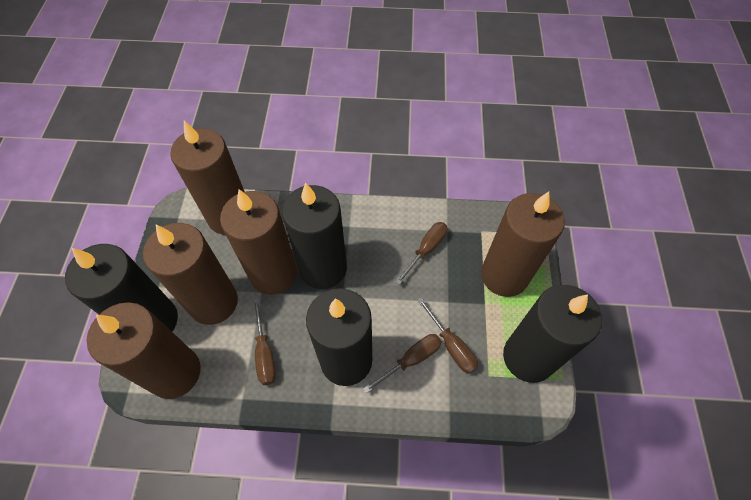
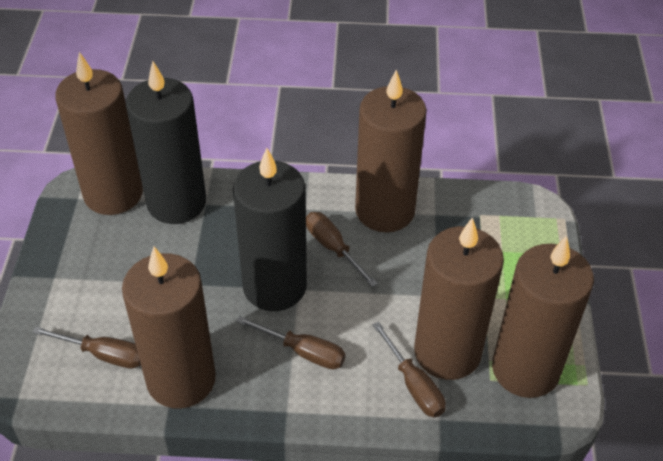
black candle: [65,244,178,331] [282,182,347,289] [306,288,372,386] [503,285,602,383] = 4 -> [126,61,206,224] [233,148,307,311] = 2

